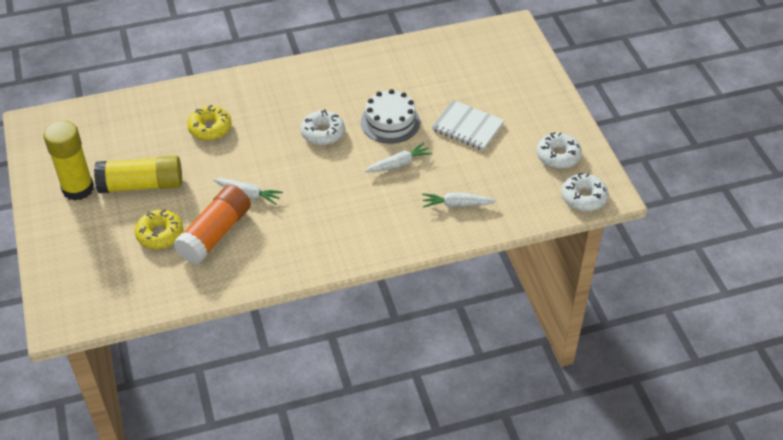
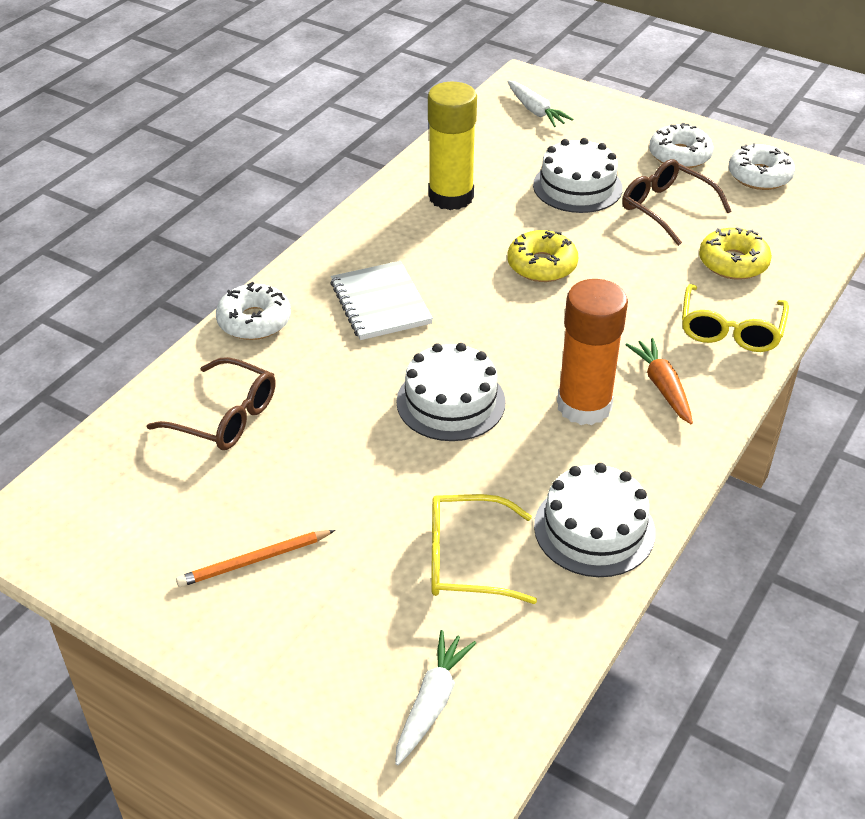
brown glasses: none = 0 -> [147,357,276,450] [622,159,732,246] = 2
orange carrot: none = 0 -> [626,338,693,424] = 1
orange pencil: none = 0 -> [176,530,335,587] = 1
white cake: [361,89,420,143] = 1 -> [396,343,506,441] [533,138,623,213] [534,463,655,577] = 3
white carrot: [213,178,283,205] [365,143,433,172] [422,192,496,208] = 3 -> [395,630,476,766] [507,81,574,127] = 2
yellow glasses: none = 0 -> [431,494,537,604] [682,284,789,352] = 2
yellow glue stick: [43,120,94,201] [94,156,182,193] = 2 -> [428,82,477,210] = 1

